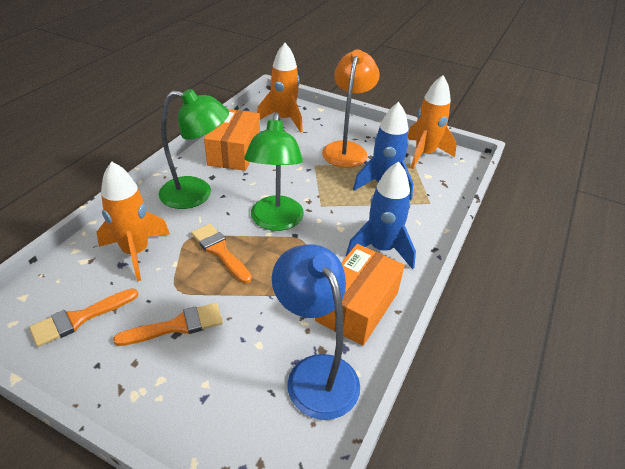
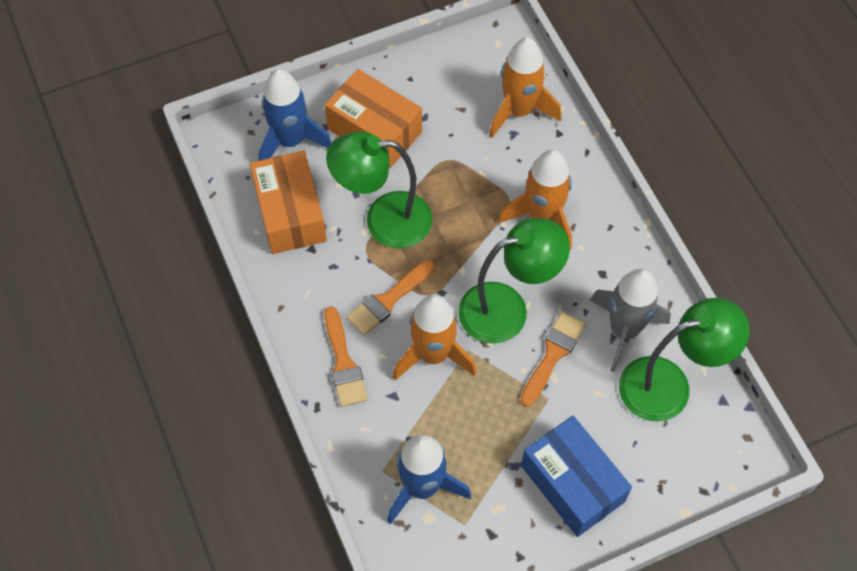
blue box: none = 0 -> [521,416,632,537] = 1
blue lamp: [272,245,360,420] = 1 -> none = 0
green lamp: [159,89,229,209] [244,112,304,231] = 2 -> [326,131,432,249] [458,218,570,344] [619,298,750,422] = 3
grey rocket: none = 0 -> [590,269,671,372] = 1
orange lamp: [322,49,380,168] = 1 -> none = 0

